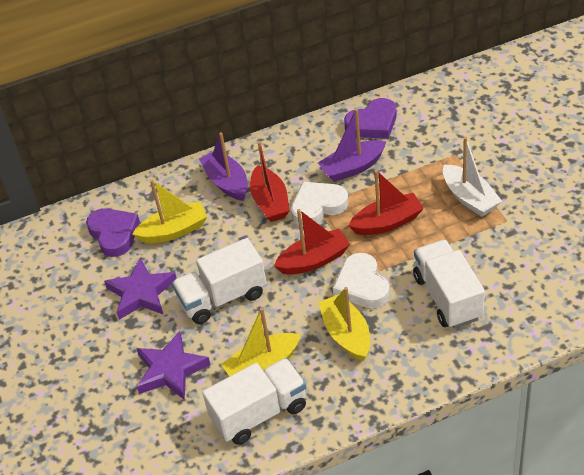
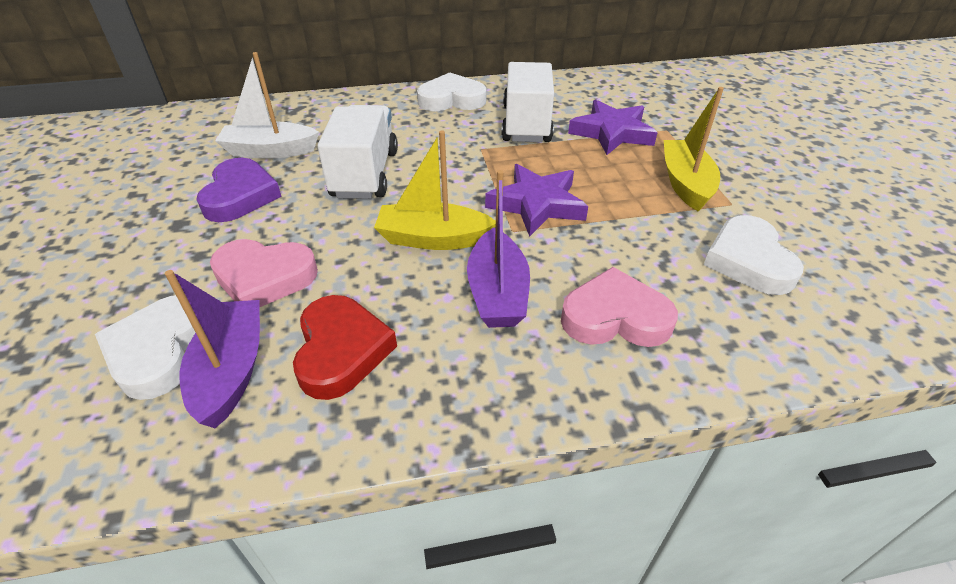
pink heart: none = 0 -> [210,239,318,307] [561,267,678,347] = 2
purple heart: [86,208,140,257] [344,98,397,139] = 2 -> [196,158,282,222] = 1
red boat: [250,141,290,222] [274,209,350,275] [348,170,424,235] = 3 -> none = 0
red heart: none = 0 -> [293,295,397,400] = 1
white heart: [291,182,348,226] [333,253,390,308] = 2 -> [95,295,196,400] [417,72,487,111] [704,215,804,295] = 3
white truck: [172,238,267,324] [202,358,307,445] [413,240,485,329] = 3 -> [318,105,398,199] [501,62,554,142] = 2
yellow boat: [132,180,207,243] [221,308,301,377] [318,287,370,361] = 3 -> [374,130,496,250] [664,87,724,212] = 2

